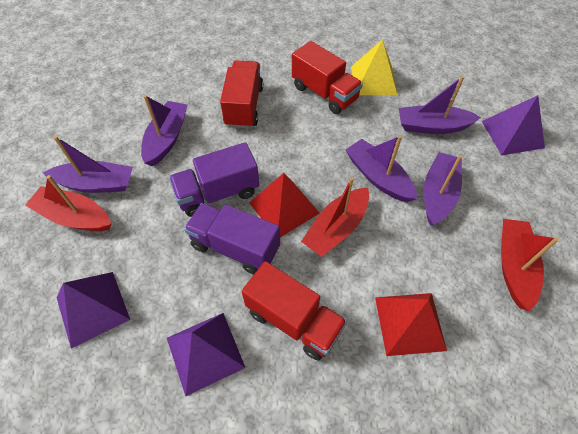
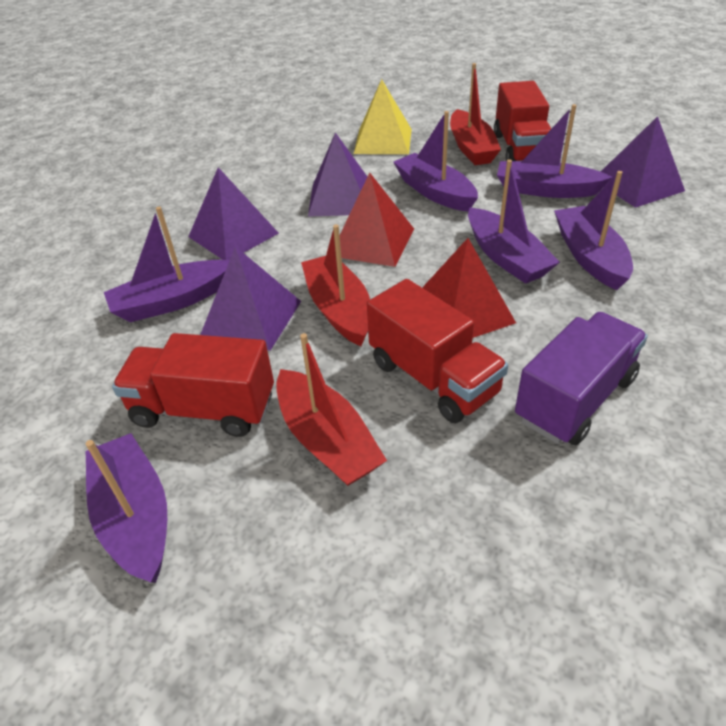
purple boat: [43,136,133,193] [141,95,187,167] [346,135,417,202] [399,76,481,134] [423,152,462,226] = 5 -> [86,433,167,583] [104,207,229,322] [393,111,478,212] [468,159,560,284] [497,104,612,198] [554,171,633,290] = 6
purple pyramid: [57,272,130,349] [167,313,246,396] [482,95,545,155] = 3 -> [188,167,279,261] [200,246,301,351] [308,132,367,217] [601,116,685,208] = 4
purple truck: [169,142,259,217] [184,203,280,275] = 2 -> [515,312,648,445] = 1

